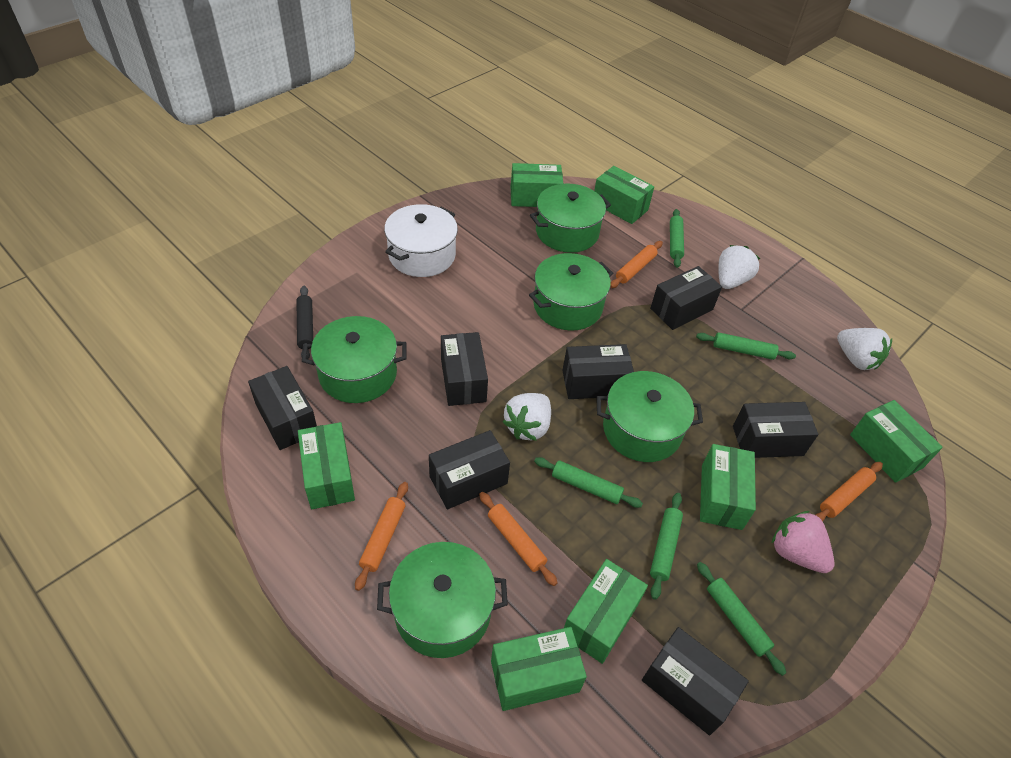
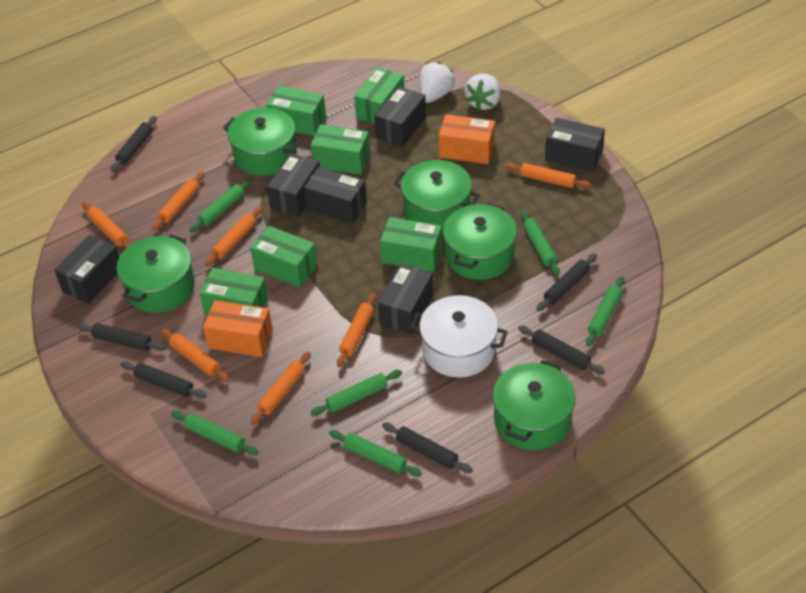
black box: [248,366,317,450] [429,430,510,509] [441,332,488,406] [562,344,634,399] [642,627,749,735] [650,266,722,330] [733,402,818,458] = 7 -> [54,235,119,304] [267,153,320,217] [304,167,367,224] [374,86,426,147] [378,264,434,335] [545,118,605,172] = 6
black rolling pin: [296,286,313,359] = 1 -> [77,323,166,351] [110,116,157,172] [120,361,207,399] [382,423,473,473] [518,326,605,374] [536,254,597,311] = 6
green box: [298,422,355,509] [491,627,587,711] [511,163,563,207] [564,559,648,664] [594,166,654,224] [700,444,756,530] [850,400,943,483] = 7 -> [200,268,268,315] [250,226,318,288] [267,86,326,136] [311,124,370,175] [354,67,404,124] [380,217,442,272] = 6
green rolling pin: [534,457,643,508] [650,493,683,600] [670,209,684,268] [696,332,796,360] [697,562,786,676] = 5 -> [171,411,258,455] [189,178,252,233] [310,370,402,416] [329,430,422,476] [521,210,560,276] [586,276,625,347] = 6
orange box: none = 0 -> [203,300,273,357] [439,114,495,164] = 2
orange rolling pin: [355,482,408,591] [479,492,558,586] [610,241,663,288] [815,462,883,522] = 4 -> [82,202,131,249] [152,171,205,231] [161,328,229,382] [205,207,262,267] [250,352,311,425] [337,293,376,367] [505,163,591,188] = 7
pink strawberry: [771,511,834,573] = 1 -> none = 0
white strawberry: [503,393,551,441] [718,245,760,289] [837,328,892,370] = 3 -> [419,62,455,103] [465,74,501,111] = 2

